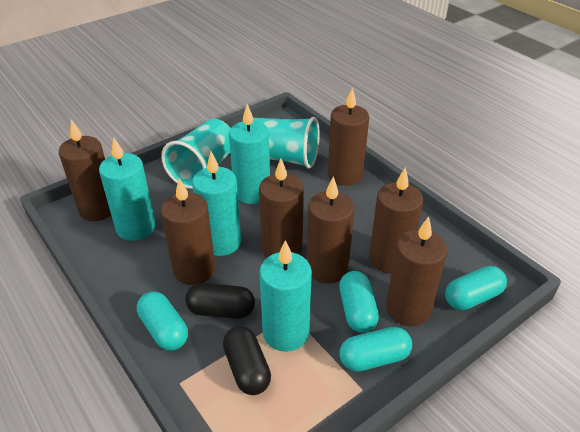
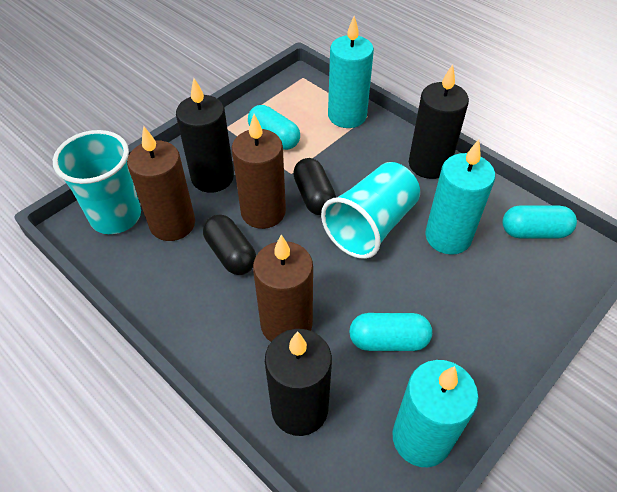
black candle: none = 0 -> [176,78,234,193] [265,329,332,436] [409,64,469,179] = 3
brown candle: [59,119,111,221] [161,178,215,285] [259,159,304,258] [307,177,355,284] [328,87,369,186] [369,167,423,274] [386,216,447,326] = 7 -> [127,126,195,241] [232,114,286,229] [253,235,313,342] = 3
turquoise candle: [99,137,156,241] [192,152,241,256] [229,104,270,204] [259,240,312,352] = 4 -> [328,16,374,128] [392,360,478,467] [425,140,495,255] = 3
turquoise capsule: [137,291,188,351] [339,271,379,333] [339,327,412,372] [445,266,507,310] = 4 -> [248,105,300,150] [349,313,432,351] [502,205,577,238] = 3

